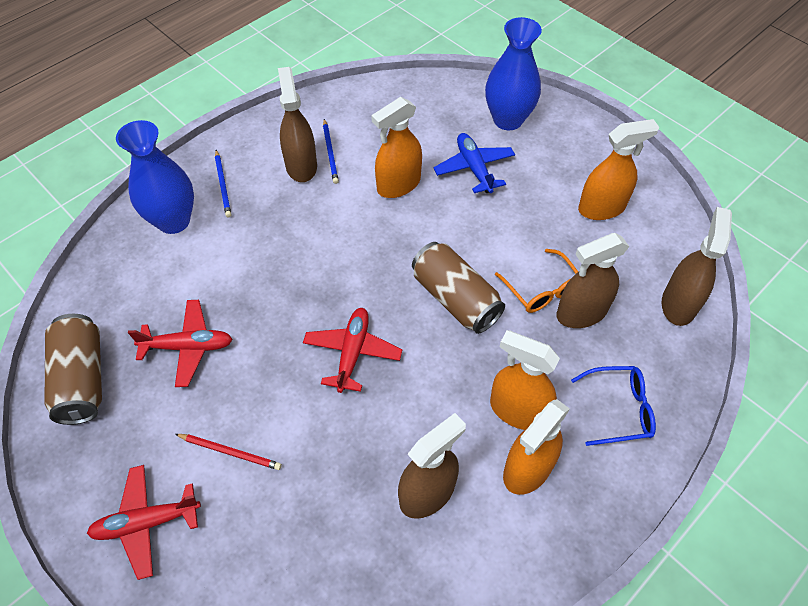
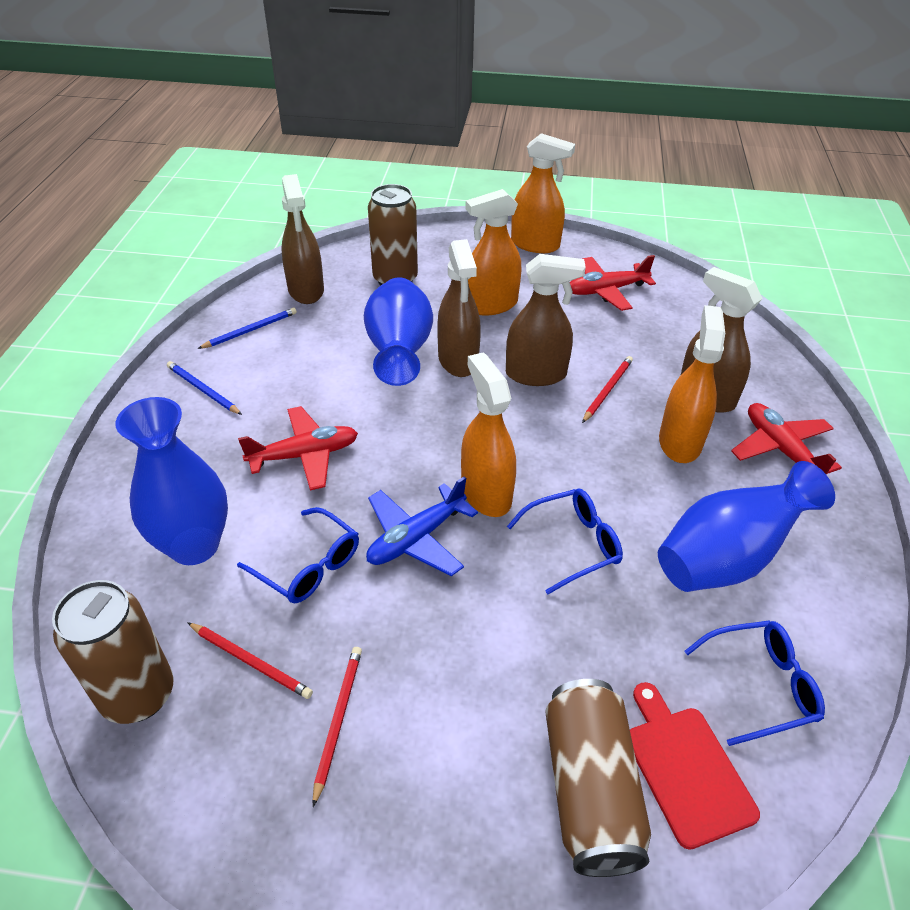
blue glasses: [571,366,656,446] = 1 -> [237,507,359,604] [507,489,623,594] [684,620,825,746] = 3
blue vase: [116,120,194,234] [485,17,542,130] = 2 -> [115,397,228,565] [364,277,433,386] [658,461,835,592] = 3
brown can: [44,314,102,425] [412,242,505,334] = 2 -> [52,580,174,724] [368,184,418,286] [545,679,651,877] = 3
orange glasses: [495,249,578,313] = 1 -> none = 0
red cutting board: none = 0 -> [630,682,760,850] = 1
red pencil: [175,434,282,470] = 1 -> [187,622,313,699] [313,647,362,807] [582,356,633,423] = 3

